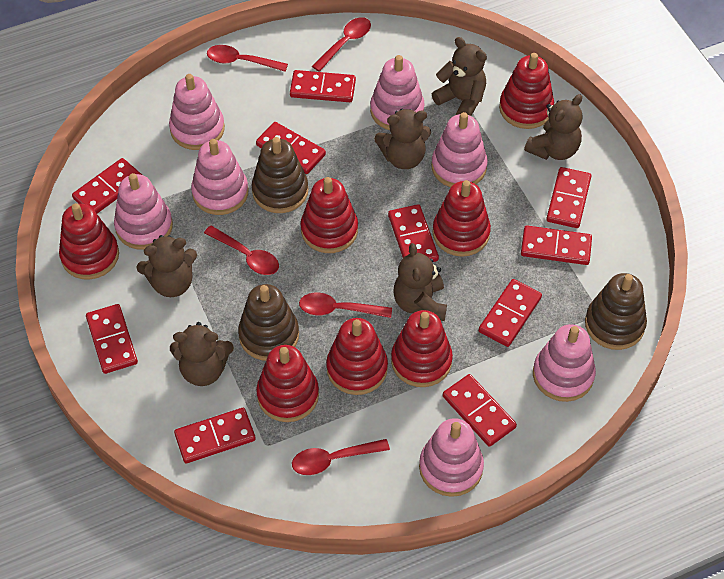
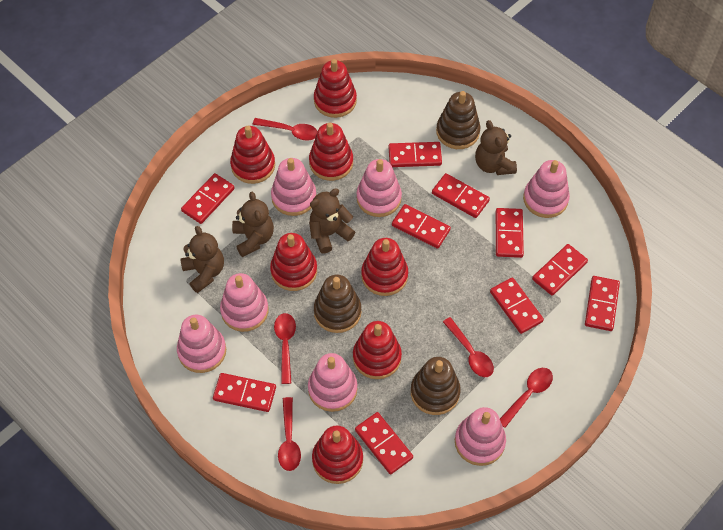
brown teddy bear: [136,235,197,297] [170,322,234,386] [374,109,431,169] [394,243,447,321] [432,37,487,116] [524,94,583,160] = 6 -> [180,226,224,293] [232,192,274,257] [309,188,355,254] [475,120,517,175] = 4

